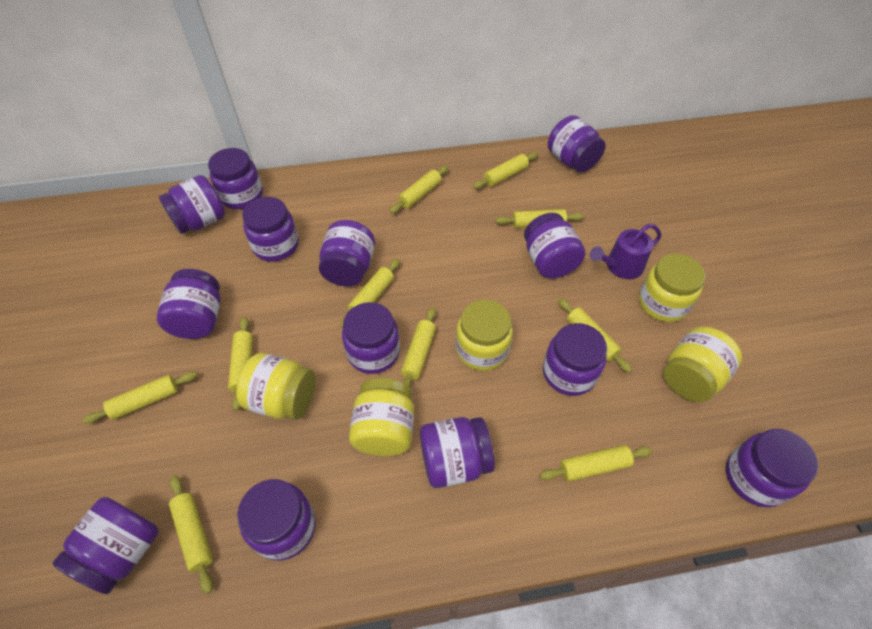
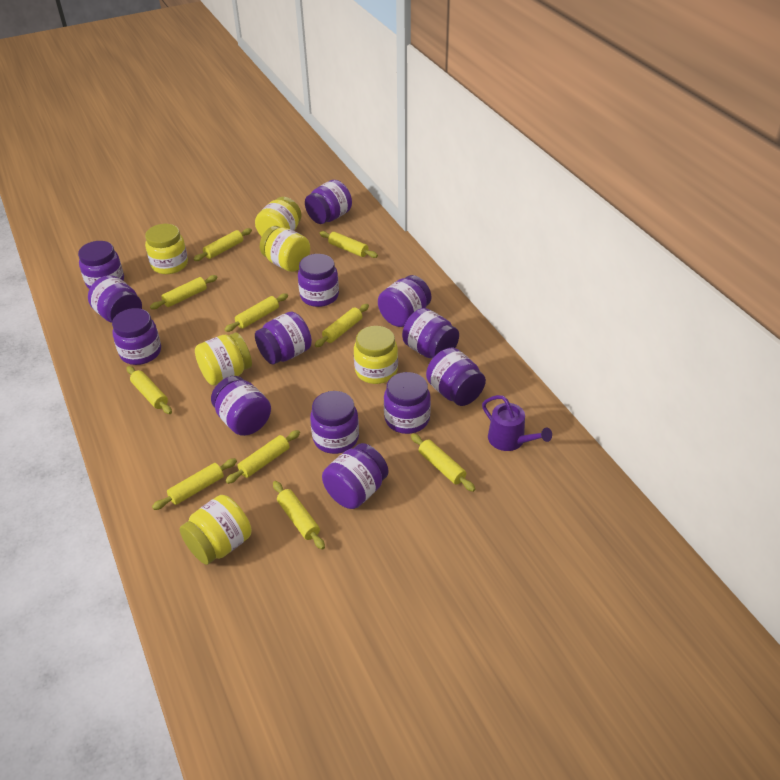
yellow jar: [236,353,316,420] [349,378,414,456] [456,299,513,371] [639,254,705,322] [663,327,742,402] = 5 -> [145,224,188,274] [180,495,251,565] [195,332,252,385] [255,197,302,237] [260,226,310,272] [354,326,398,384] = 6

